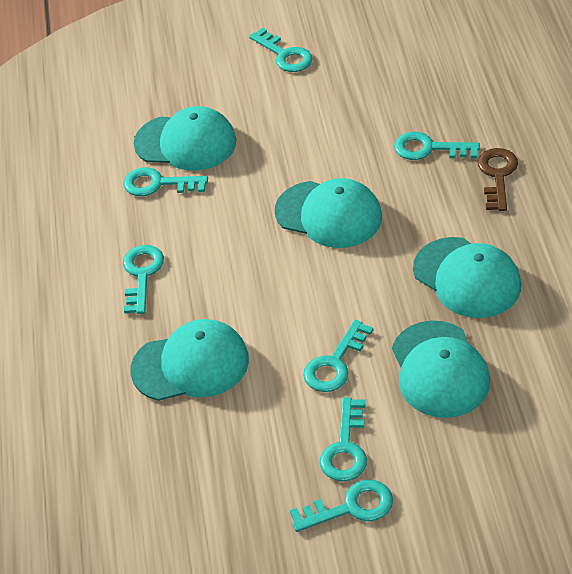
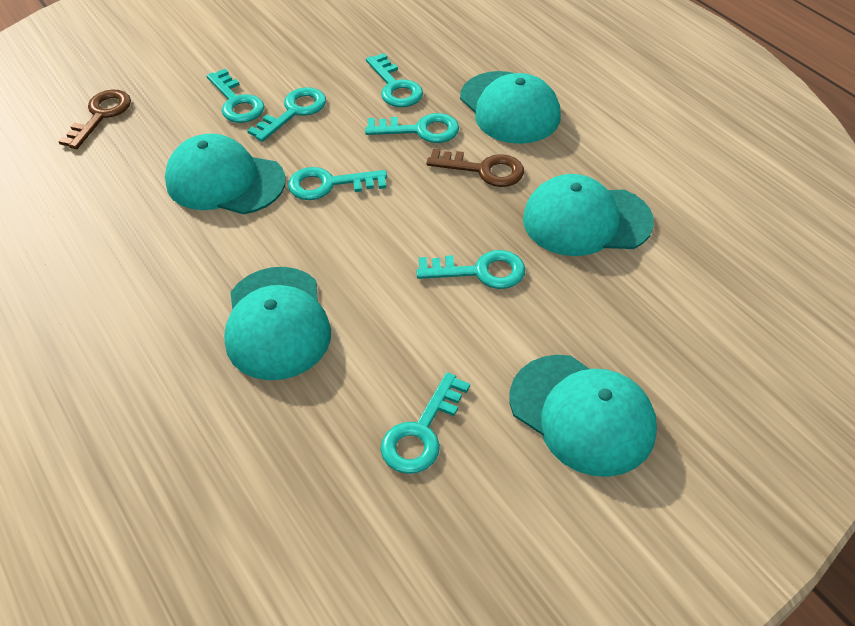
brown key: [478,148,518,211] = 1 -> [58,89,131,149] [426,148,524,187] = 2

